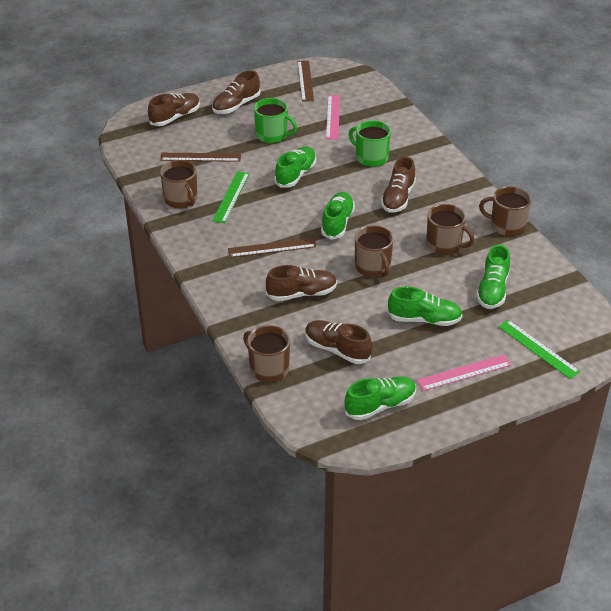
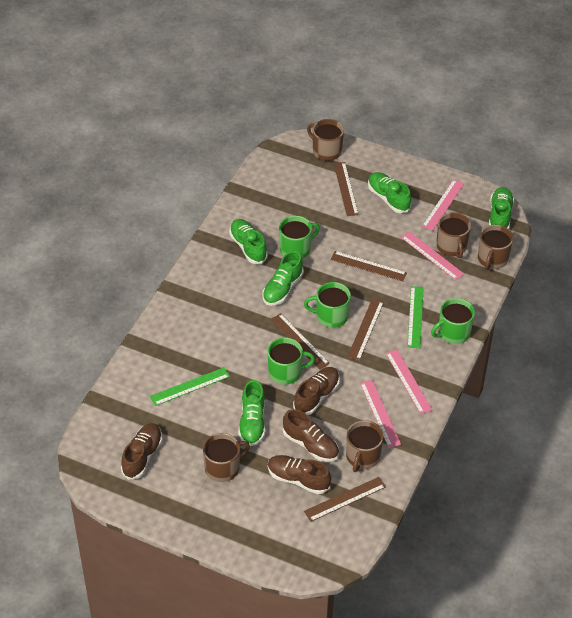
brown ruler: [160,153,241,162] [228,238,316,258] [297,61,314,102] = 3 -> [271,313,330,370] [304,477,386,522] [331,251,407,282] [334,162,359,216] [347,299,384,361] = 5
brown shoe: [148,93,200,126] [212,70,261,114] [266,265,337,301] [305,320,372,364] [381,157,416,213] = 5 -> [121,423,163,480] [268,455,331,494] [283,409,339,462] [293,367,340,415] = 4
green mug: [254,98,297,143] [349,120,391,167] = 2 -> [268,338,315,385] [279,216,320,259] [304,282,351,328] [431,298,475,344] = 4
pink ruler: [326,95,340,139] [417,355,511,391] = 2 -> [360,380,401,448] [386,349,432,414] [401,231,464,280] [422,180,464,231] = 4

